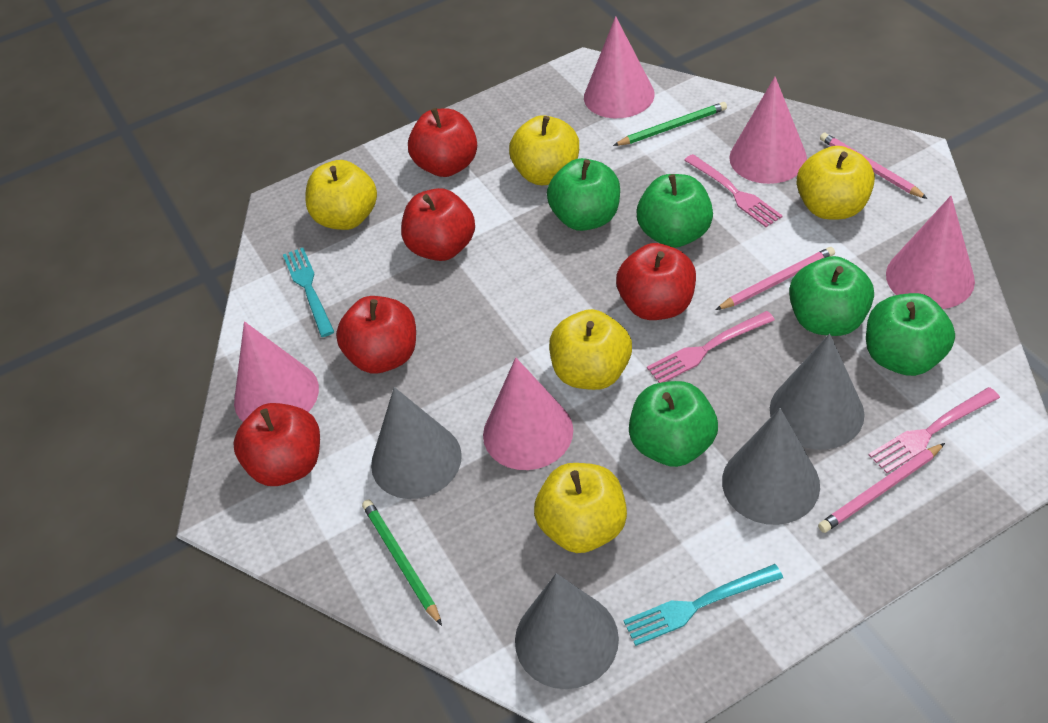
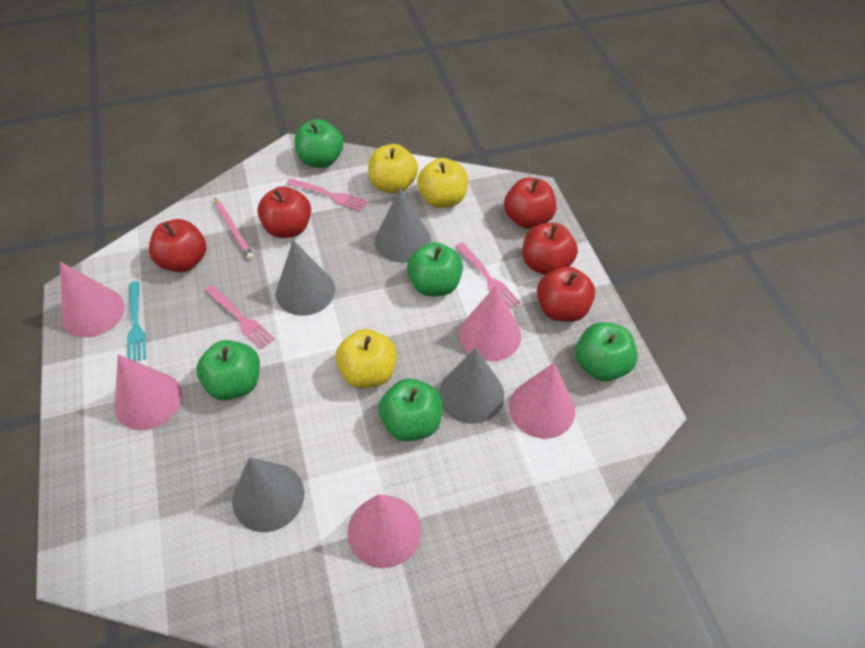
green pencil: [362,500,442,626] [613,102,727,146] = 2 -> none = 0
pink pencil: [716,247,835,310] [818,443,945,533] [820,133,928,199] = 3 -> [214,197,254,260] = 1
turquoise fork: [283,248,334,337] [623,564,783,646] = 2 -> [127,281,146,361] = 1
yellow apple: [305,160,377,230] [509,115,579,185] [534,463,627,553] [549,309,632,390] [797,146,875,219] = 5 -> [335,329,397,388] [368,144,418,194] [417,158,468,208] = 3

